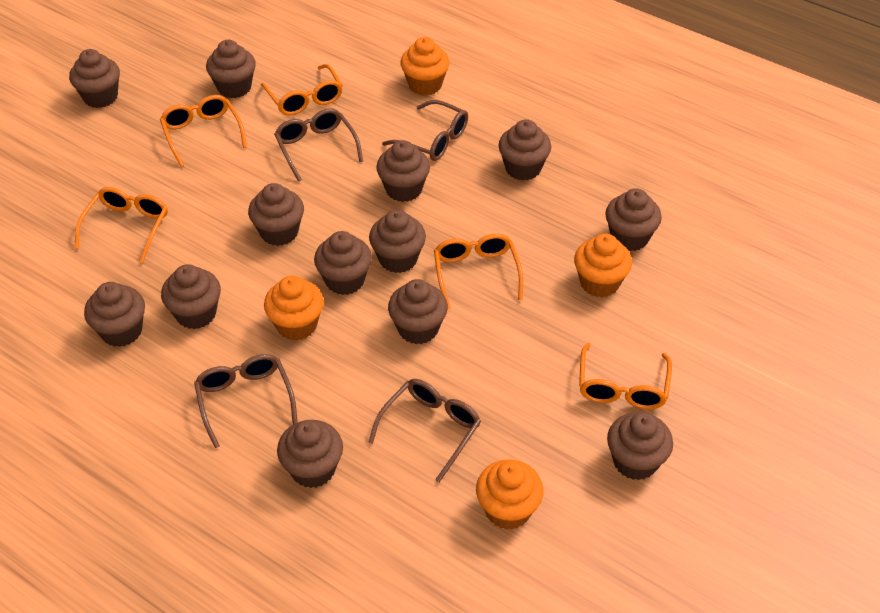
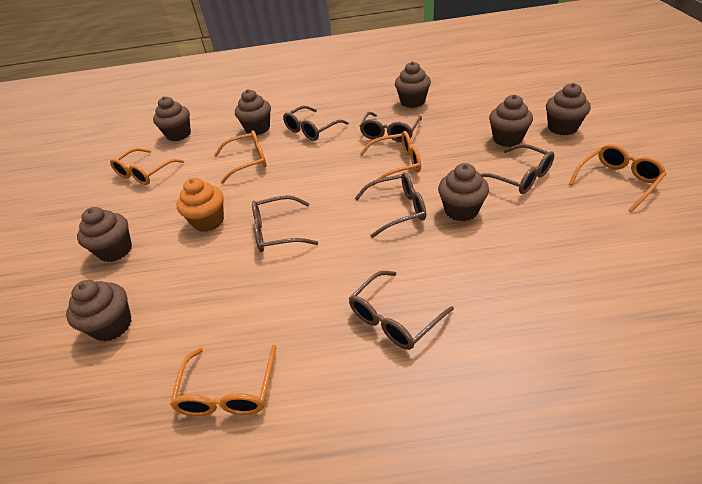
brown cupcake: [69,49,120,108] [84,282,145,347] [161,264,221,329] [206,40,256,98] [248,183,304,246] [277,420,343,488] [314,231,372,295] [369,210,426,273] [376,140,430,202] [388,279,448,344] [499,119,551,180] [605,188,662,251] [607,412,673,480] = 13 -> [66,280,132,342] [77,207,132,262] [153,96,191,141] [235,89,271,135] [395,61,431,108] [438,163,489,222] [489,95,533,147] [546,83,591,135] = 8
brown glasses: [194,354,298,448] [274,108,363,182] [368,379,481,482] [382,100,468,161] = 4 -> [252,195,318,252] [283,106,349,141] [349,271,454,350] [355,172,426,238] [359,112,422,142] [481,144,554,194] = 6
orange cupcake: [264,276,324,341] [400,37,450,96] [476,459,544,530] [574,233,632,297] = 4 -> [176,178,224,232] = 1

